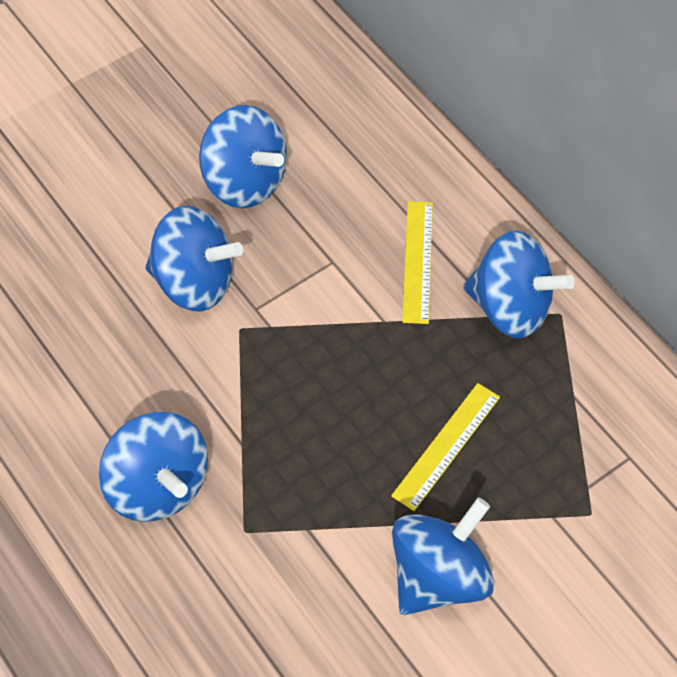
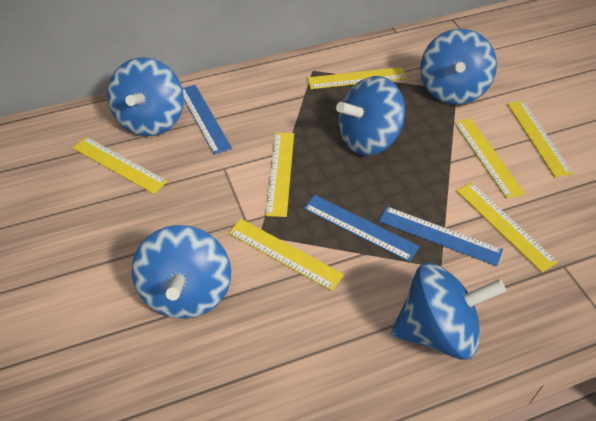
blue ruler: none = 0 -> [182,85,232,155] [304,195,420,262] [379,207,503,266] = 3
yellow ruler: [391,383,500,511] [402,201,433,324] = 2 -> [73,137,168,194] [228,219,344,291] [266,133,294,217] [307,67,407,89] [454,118,525,199] [456,182,558,272] [507,101,573,177] = 7

